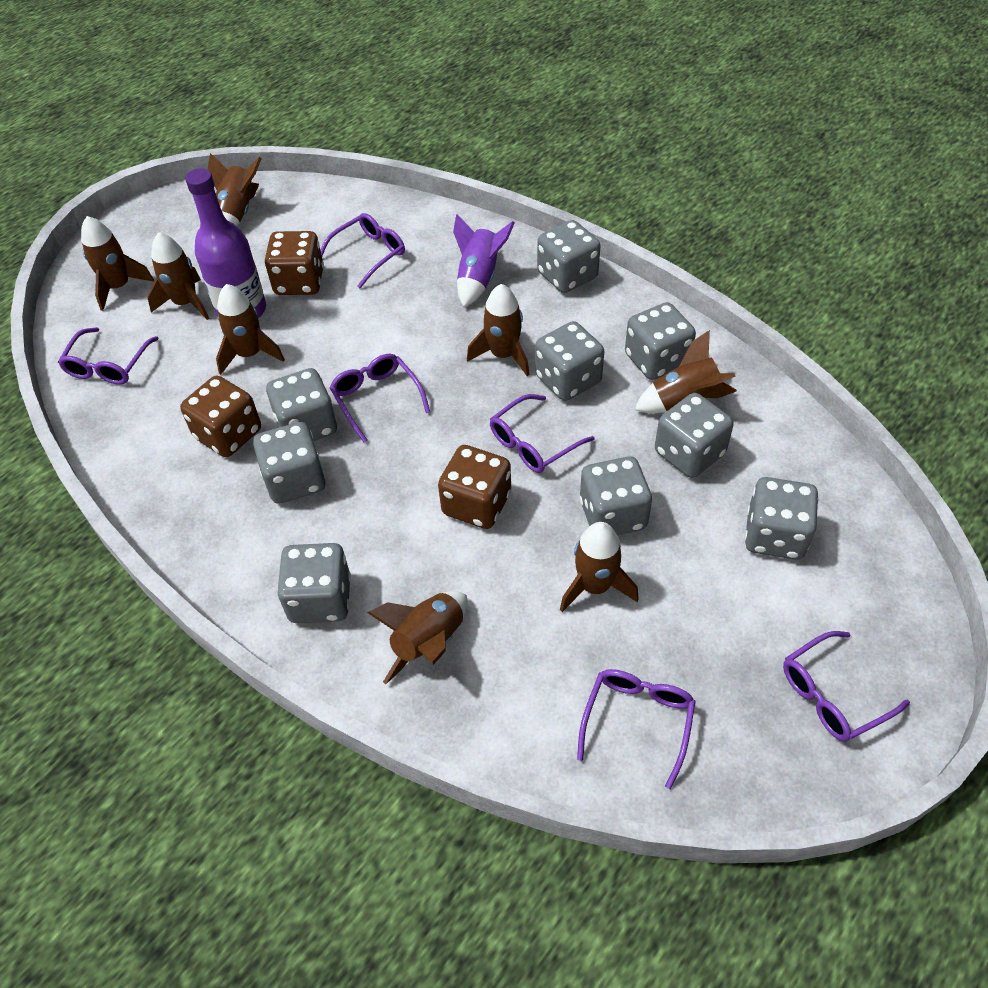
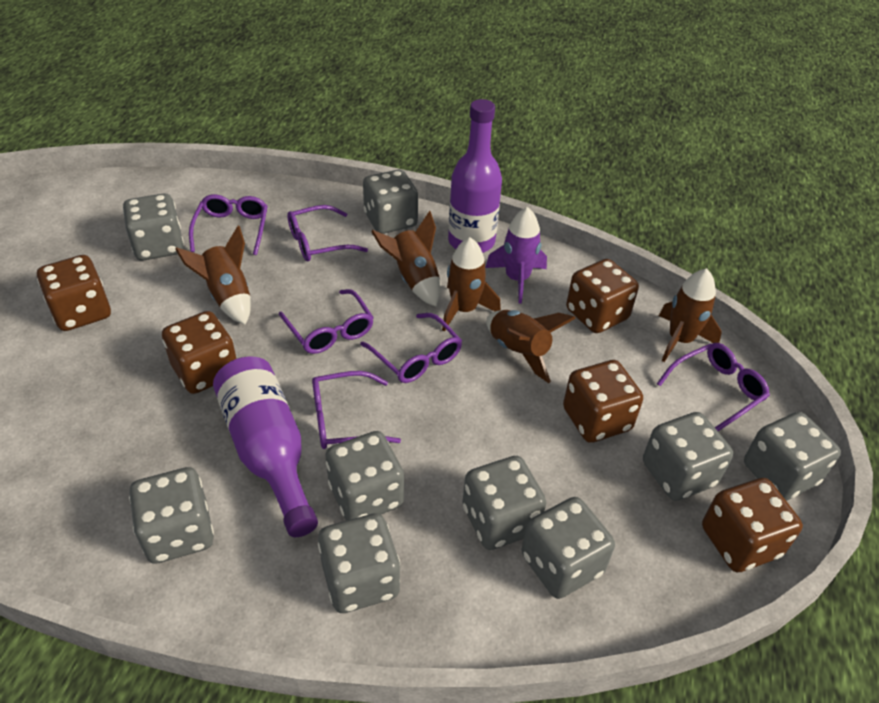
brown dice: [180,376,261,457] [265,231,324,295] [438,445,511,529] = 3 -> [37,255,111,331] [162,311,236,394] [563,360,643,443] [566,259,639,333] [702,478,803,572] = 5
brown rocket: [81,216,154,311] [147,232,209,320] [208,153,262,226] [216,284,285,375] [367,591,468,684] [467,284,529,376] [560,522,639,612] [635,330,737,414] = 8 -> [175,226,251,325] [371,211,441,307] [442,237,501,332] [486,310,576,383] [659,268,722,362] = 5
purple bottle: [185,168,266,318] = 1 -> [213,357,318,537] [448,99,502,253] = 2

